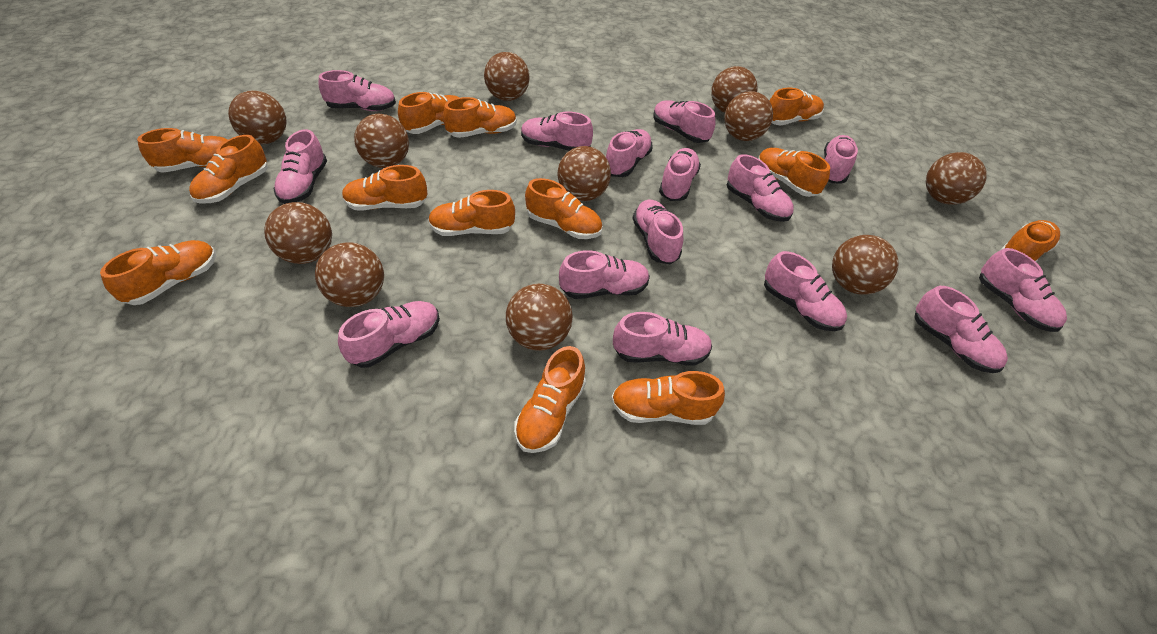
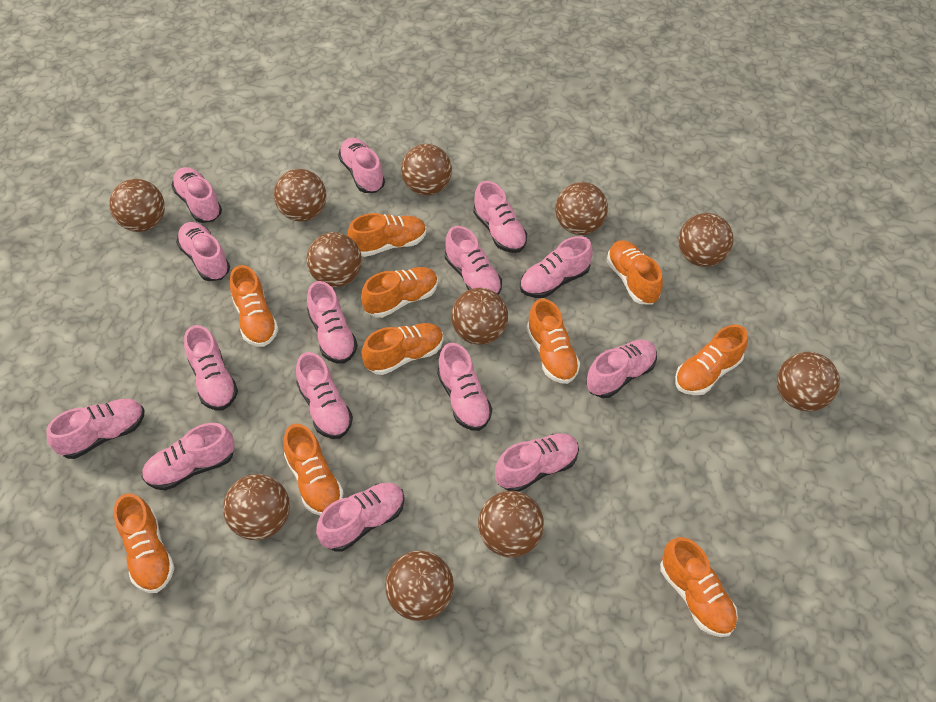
orange shoe: [100,240,216,305] [137,128,228,173] [189,135,268,204] [342,165,428,210] [398,92,460,134] [428,190,515,236] [443,97,517,138] [514,346,586,453] [525,178,602,239] [611,371,725,425] [758,148,830,197] [769,88,824,126] [1001,220,1060,262] = 13 -> [114,493,175,593] [230,265,279,347] [283,424,344,515] [347,213,426,257] [361,267,438,318] [361,323,443,375] [527,299,580,384] [607,240,663,305] [660,537,738,637] [675,324,748,395] = 10

